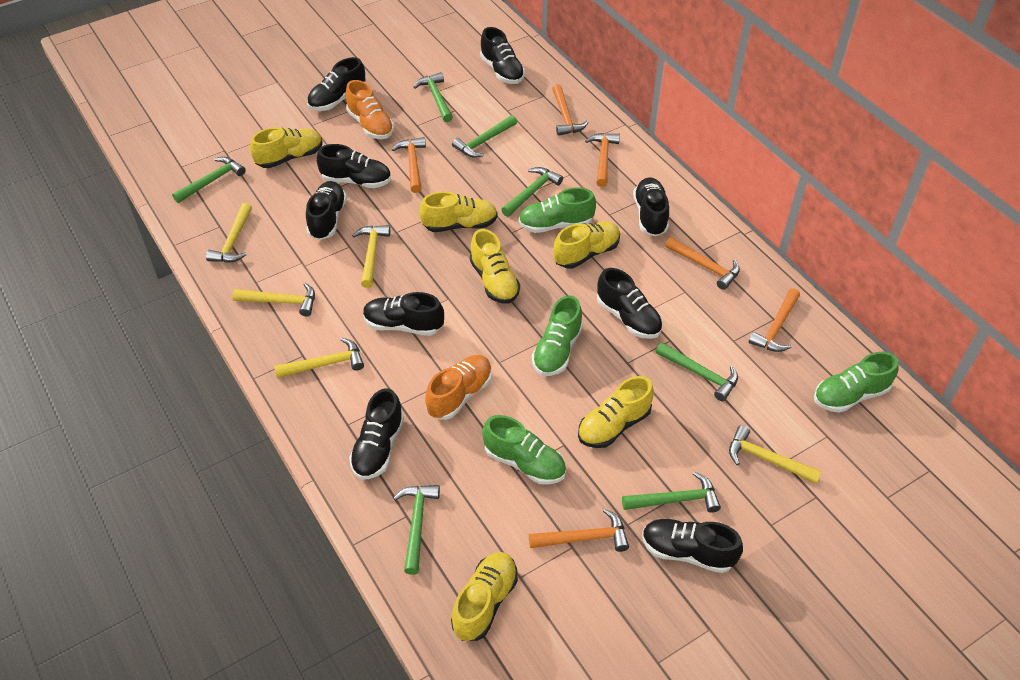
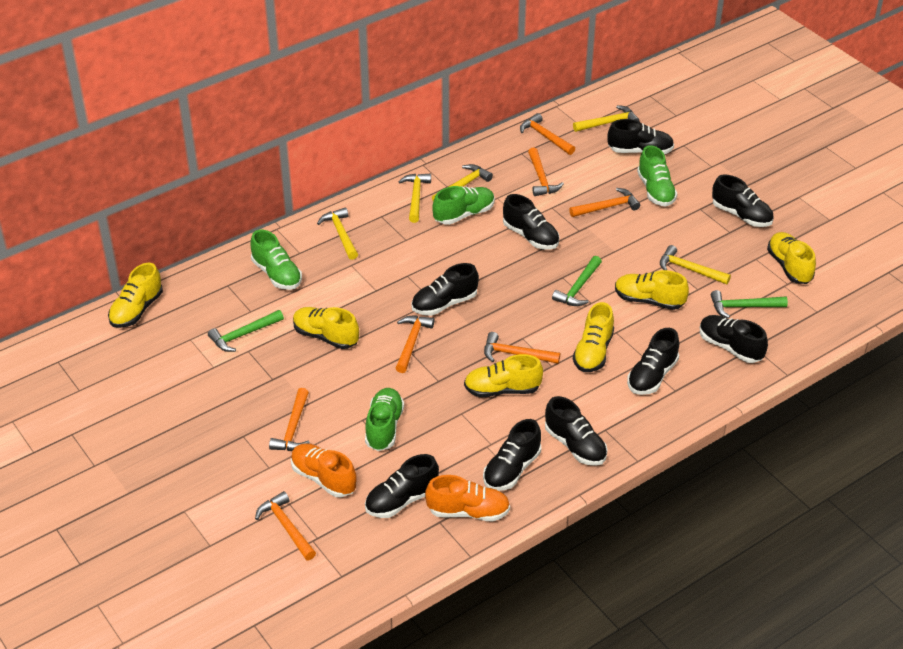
green hammer: [172,157,245,203] [394,485,440,575] [413,72,453,122] [452,115,517,157] [501,167,563,217] [622,471,721,513] [656,342,738,401] = 7 -> [208,310,284,352] [552,256,602,306] [711,290,788,318] = 3
orange hammer: [392,137,426,193] [529,509,629,552] [552,84,589,136] [585,133,620,187] [665,237,740,290] [749,288,800,352] = 6 -> [255,491,316,560] [269,388,310,451] [396,316,434,373] [484,332,560,364] [520,113,575,155] [528,147,564,196] [569,188,640,217] = 7

